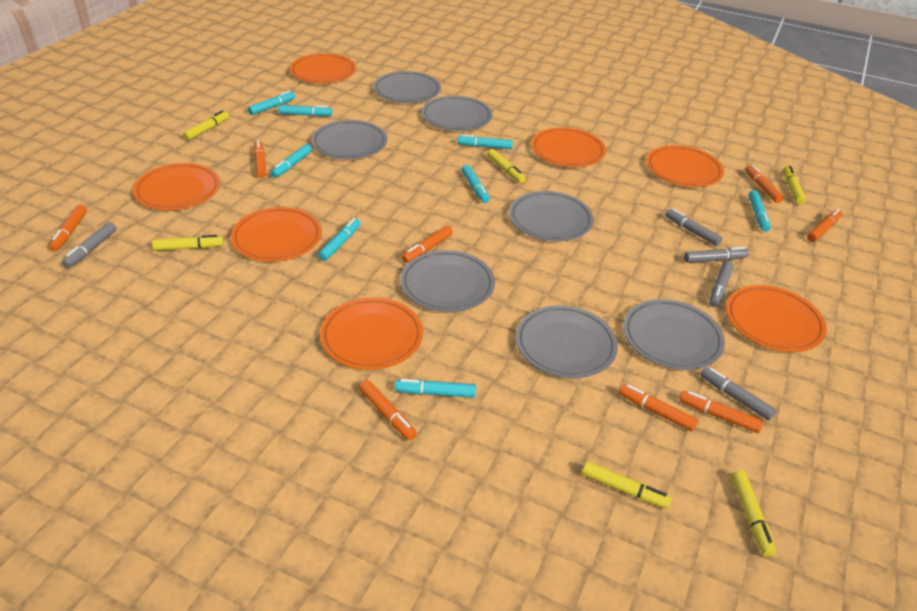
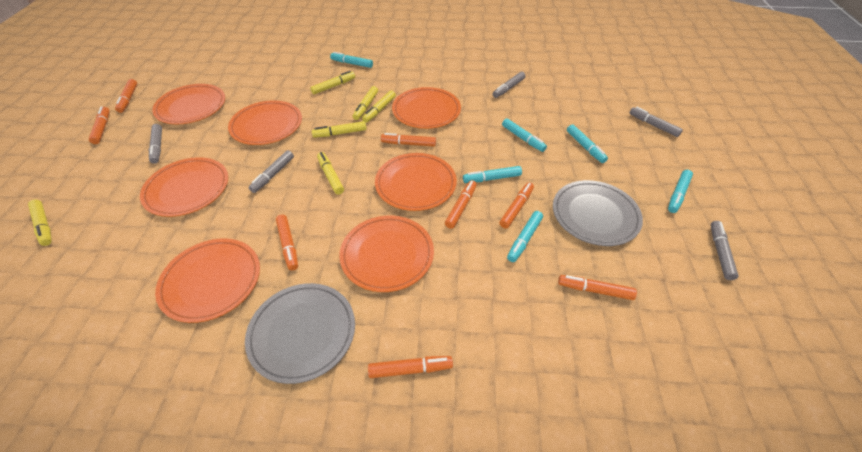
grey plate: [311,120,387,159] [373,71,441,103] [401,250,495,312] [422,96,492,131] [509,191,594,241] [516,305,618,378] [623,299,725,370] = 7 -> [245,283,355,384] [553,180,643,246] = 2
turquoise marker: [248,90,295,115] [271,144,312,178] [278,105,332,116] [318,218,361,261] [395,379,476,398] [457,134,513,149] [462,165,490,203] [749,190,771,232] = 8 -> [330,52,373,68] [463,166,522,183] [502,118,547,152] [507,211,543,262] [567,124,608,163] [668,170,693,213] = 6

